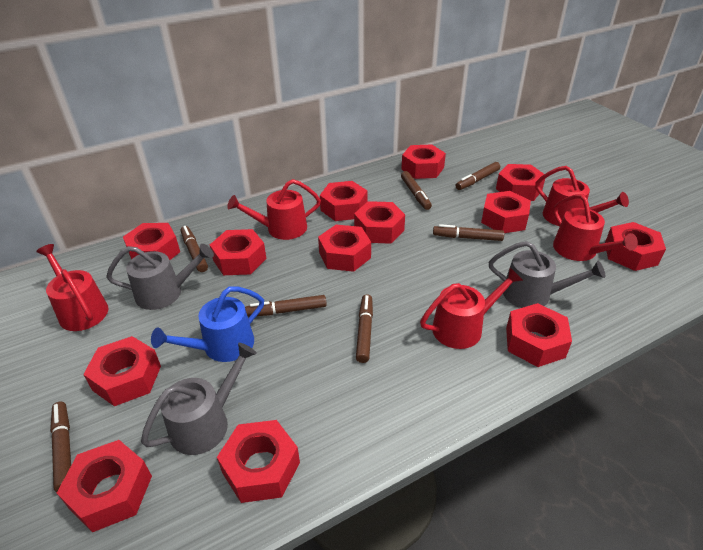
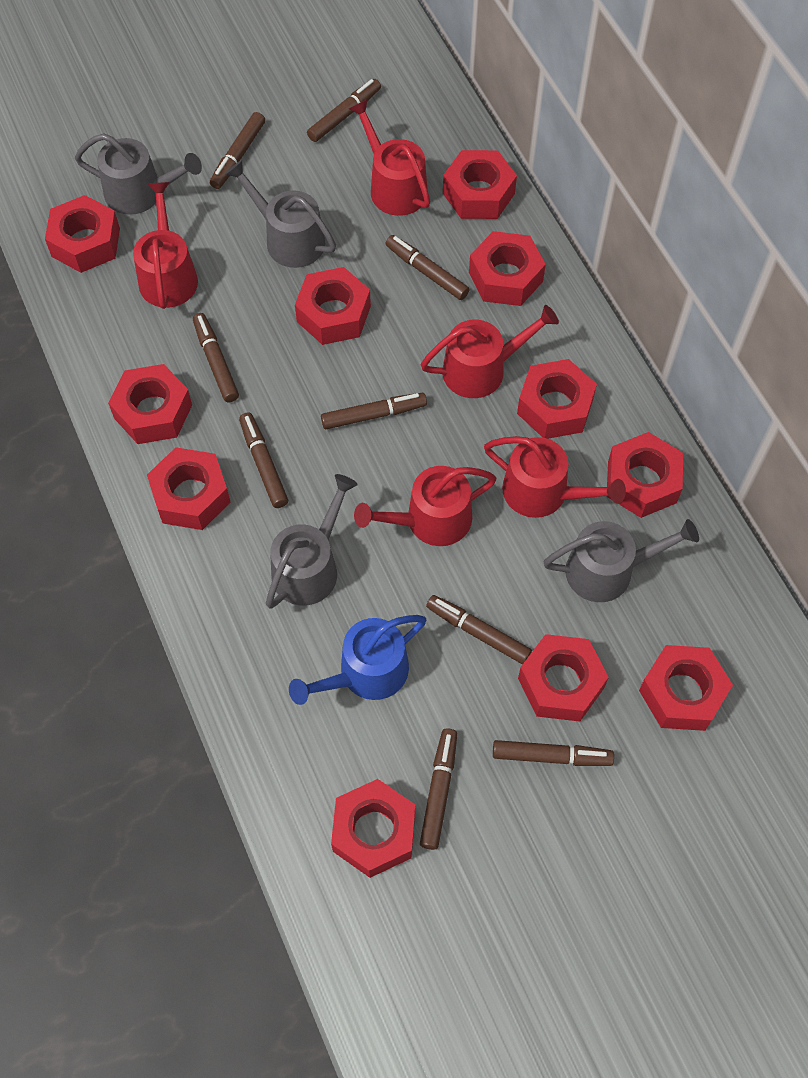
brown marker: [50,402,71,492] [181,226,208,272] [245,295,327,317] [356,294,373,363] [401,171,432,210] [433,224,504,241] [456,162,500,190] = 7 -> [193,313,239,402] [210,112,265,189] [239,413,288,508] [307,79,381,142] [321,393,427,429] [386,235,469,300] [420,729,457,850] [426,595,532,664] [493,740,614,766] = 9
grey watering can: [106,244,214,310] [141,343,257,455] [489,241,605,308] = 3 -> [75,134,202,215] [225,160,336,268] [266,474,358,609] [543,519,699,602] = 4
red nut: [57,440,152,532] [83,336,161,406] [123,223,180,260] [210,229,267,275] [217,420,300,503] [318,225,371,272] [320,181,367,221] [354,201,405,244] [401,144,446,179] [481,191,531,233] [496,164,545,201] [506,303,572,367] [605,222,666,271] = 13 -> [45,195,120,273] [108,364,192,444] [147,447,231,530] [295,267,371,345] [331,779,415,878] [443,150,517,219] [469,231,546,306] [517,359,597,439] [518,634,609,722] [606,432,683,518] [639,645,733,731] = 11

